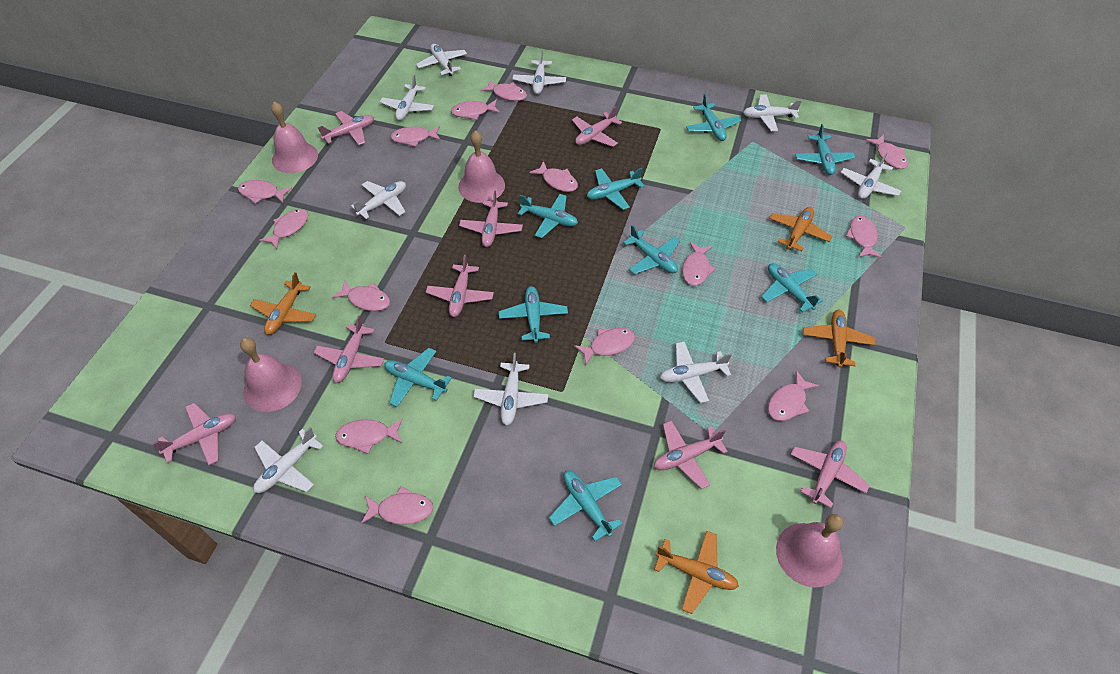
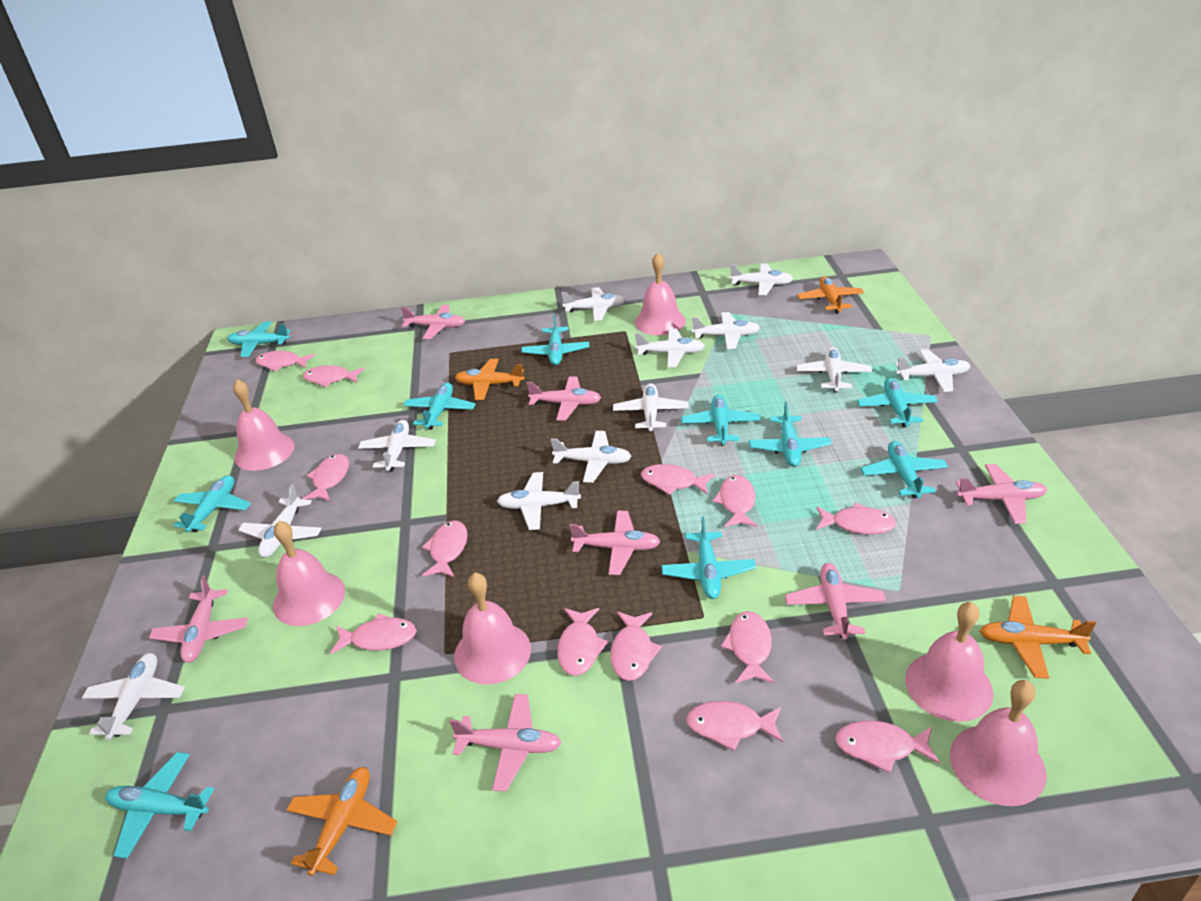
pink bell: [240,338,302,412] [271,102,318,173] [458,130,505,203] [776,514,843,588] = 4 -> [233,379,295,471] [273,521,345,626] [454,573,531,685] [635,253,686,335] [905,602,993,722] [950,680,1047,806] = 6
pink fish: [238,180,292,204] [259,209,308,249] [332,280,390,311] [335,418,403,454] [361,486,433,524] [390,126,441,147] [451,100,500,120] [480,80,527,101] [530,161,578,192] [574,328,635,365] [682,242,716,286] [768,371,819,421] [846,216,882,258] [866,135,908,169] = 14 -> [256,351,315,372] [302,454,349,501] [303,365,364,387] [330,613,417,654] [422,520,468,577] [557,608,608,676] [611,612,662,681] [641,464,714,495] [686,701,783,751] [713,475,757,527] [721,611,774,683] [816,503,896,534] [835,721,940,773] = 13
pink plane: [152,403,236,465] [313,315,384,383] [318,111,374,145] [426,255,494,317] [459,190,523,247] [572,106,622,147] [654,420,728,489] [790,440,870,508] = 8 -> [149,575,248,663] [401,305,465,339] [449,694,561,792] [527,376,601,421] [569,511,661,575] [785,563,886,639] [956,464,1047,524] = 7
turquoise plane: [384,348,452,407] [499,286,568,343] [518,194,578,238] [549,470,622,541] [587,168,645,210] [623,225,680,274] [686,94,741,141] [761,263,823,313] [795,124,855,175] = 9 -> [105,752,214,859] [174,475,251,532] [227,322,291,357] [403,382,475,430] [521,314,589,365] [661,516,756,599] [682,395,760,445] [749,401,832,467] [857,378,938,427] [861,441,948,498] = 10
white plane: [253,427,323,493] [351,181,406,219] [380,75,434,121] [416,44,467,76] [473,353,548,426] [512,50,566,95] [660,342,732,403] [743,94,802,131] [841,152,901,199] = 9 -> [82,653,185,740] [238,484,322,557] [358,420,436,471] [497,472,581,530] [551,431,632,483] [561,287,626,321] [613,383,689,432] [635,329,705,367] [692,312,760,349] [730,264,793,295] [797,347,872,393] [895,349,970,392] = 12

